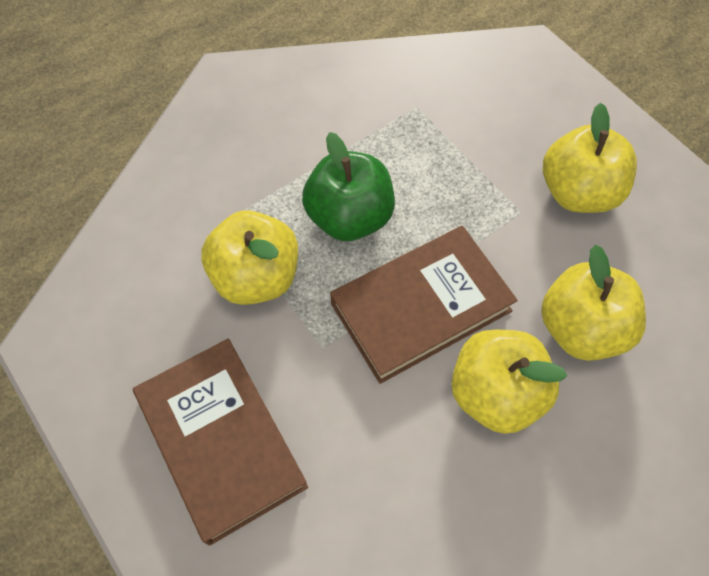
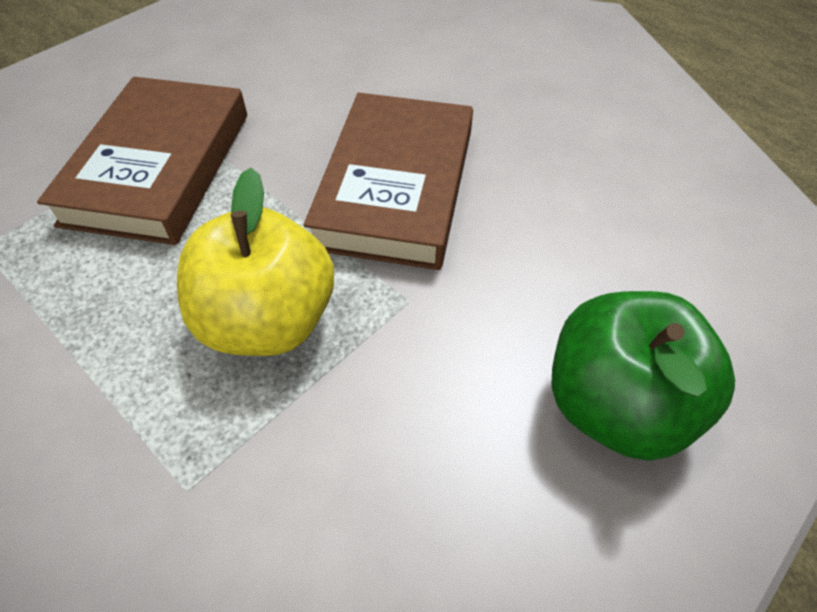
yellow apple: [201,210,298,305] [451,330,567,434] [541,245,646,361] [543,103,637,213] = 4 -> [177,168,334,356] = 1

